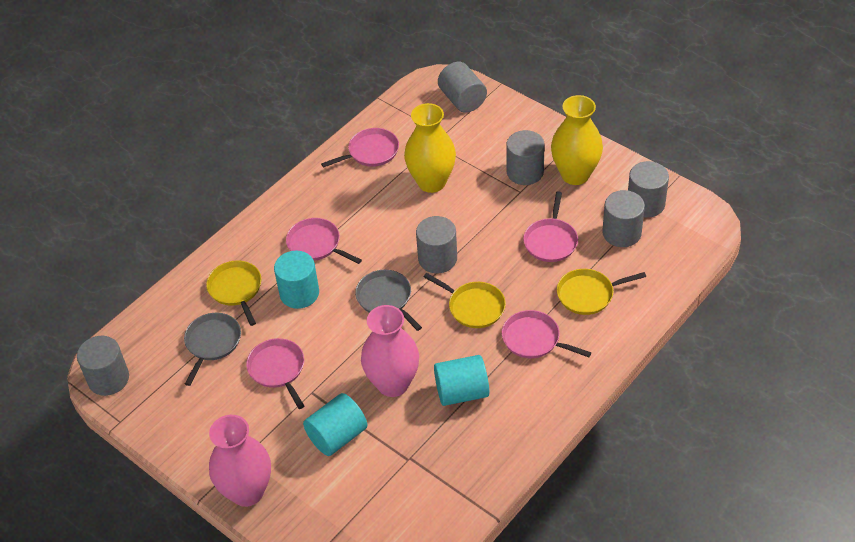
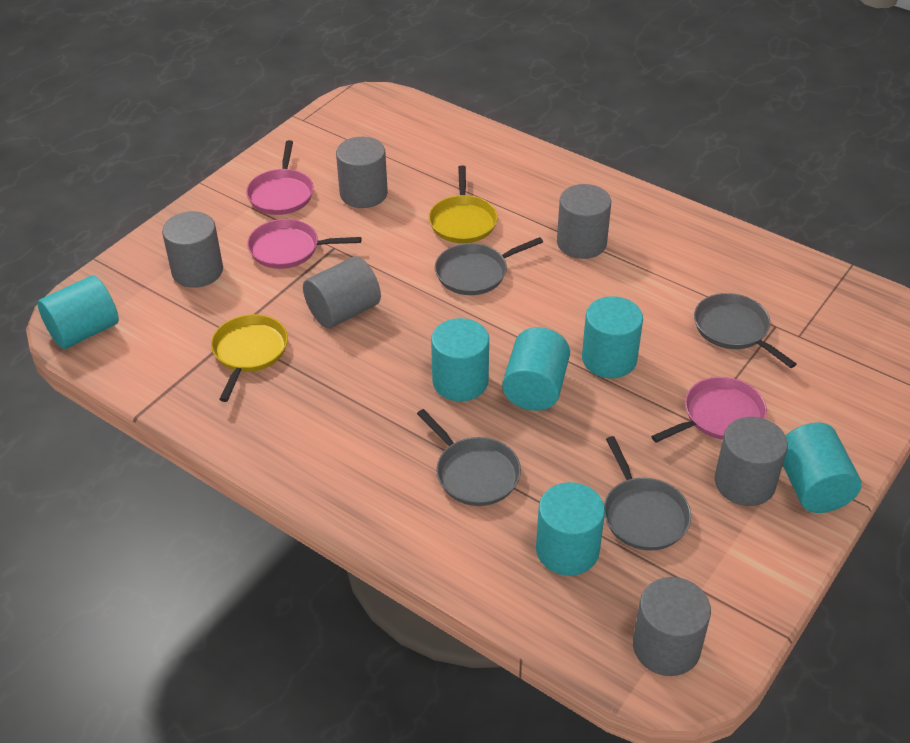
grey pan: [184,313,241,386] [355,270,422,331] = 2 -> [417,409,521,506] [435,237,543,295] [604,436,691,550] [694,293,796,368] = 4
pink pan: [246,338,304,409] [286,218,362,264] [321,128,399,168] [502,310,591,358] [523,191,578,262] = 5 -> [246,140,314,215] [247,219,361,269] [651,377,767,443] = 3
pink vase: [209,415,271,507] [361,305,419,397] = 2 -> none = 0
turquoise cylinder: [274,251,319,309] [303,393,367,456] [434,355,489,406] = 3 -> [37,275,119,349] [431,318,489,401] [502,327,570,411] [536,482,605,576] [582,296,643,378] [783,423,862,513] = 6
yellow pan: [206,261,261,326] [424,273,506,328] [557,269,646,315] = 3 -> [211,314,288,402] [429,165,498,243] = 2
yellow vase: [404,103,456,193] [551,95,603,185] = 2 -> none = 0

